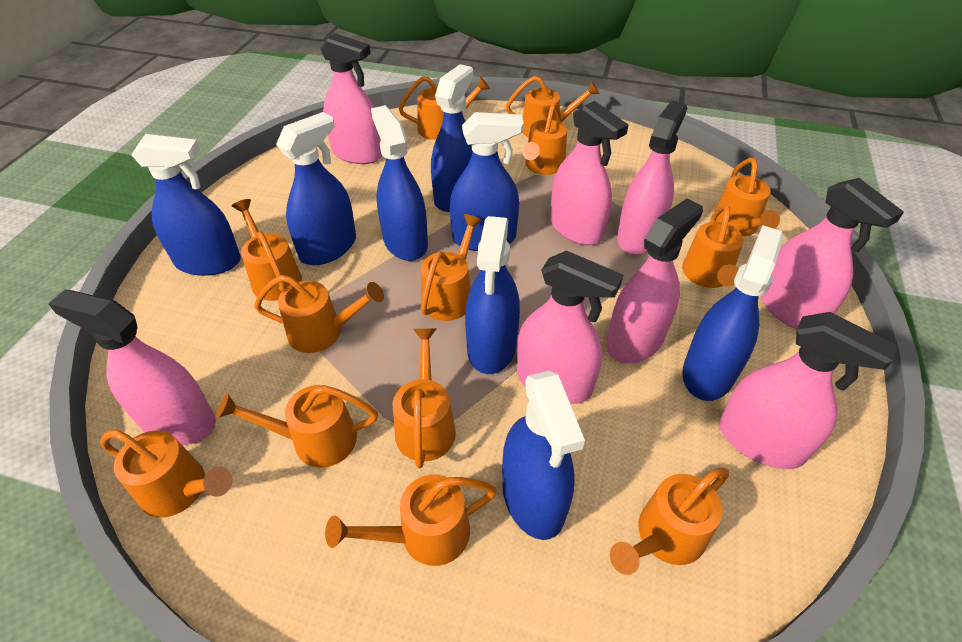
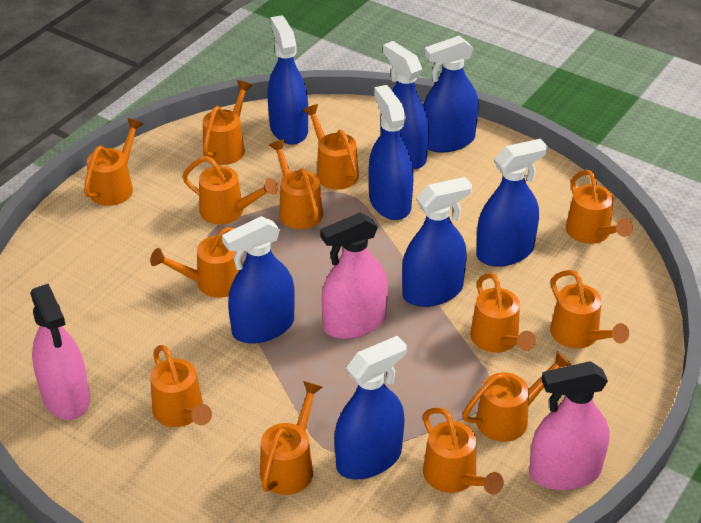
pink spray bottle: [48,290,216,445] [320,33,382,164] [517,251,623,404] [550,101,629,245] [606,198,703,363] [617,100,687,255] [719,312,898,469] [761,178,904,329] = 8 -> [30,284,90,420] [320,213,388,339] [529,362,610,490] = 3

